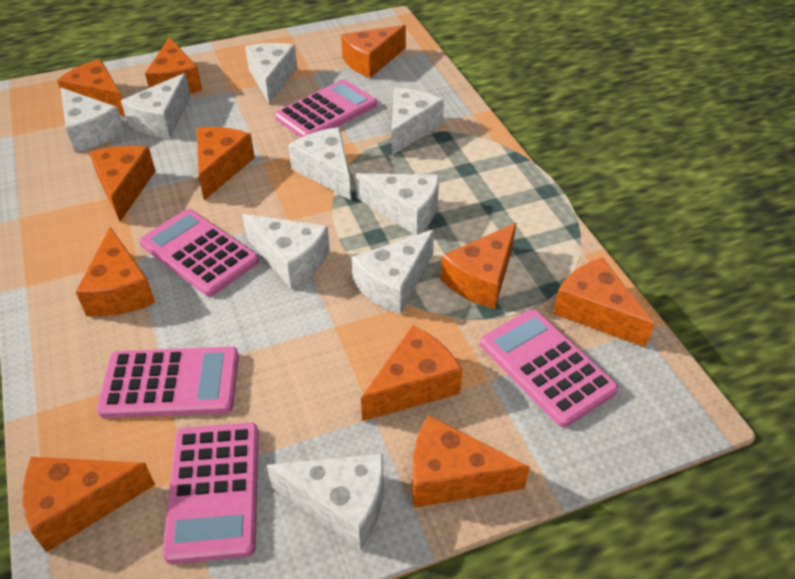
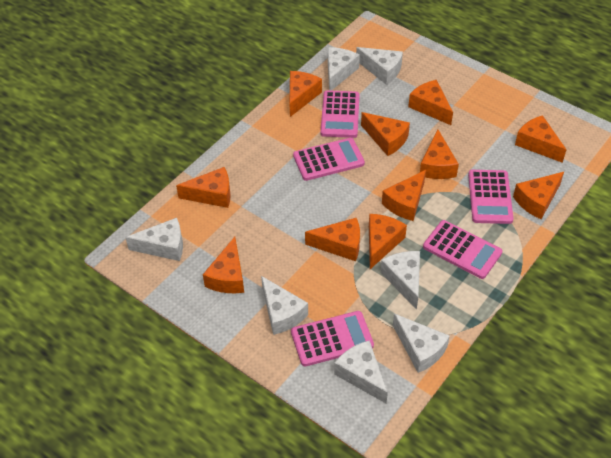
white cheese: [60,88,125,152] [121,73,191,138] [242,214,330,289] [245,43,297,104] [267,454,384,550] [288,127,351,200] [351,230,434,315] [356,173,439,235] [392,88,444,155] = 9 -> [125,218,183,261] [261,276,308,335] [328,47,360,91] [334,340,388,403] [356,47,403,85] [380,251,420,310] [393,314,450,373] = 7

